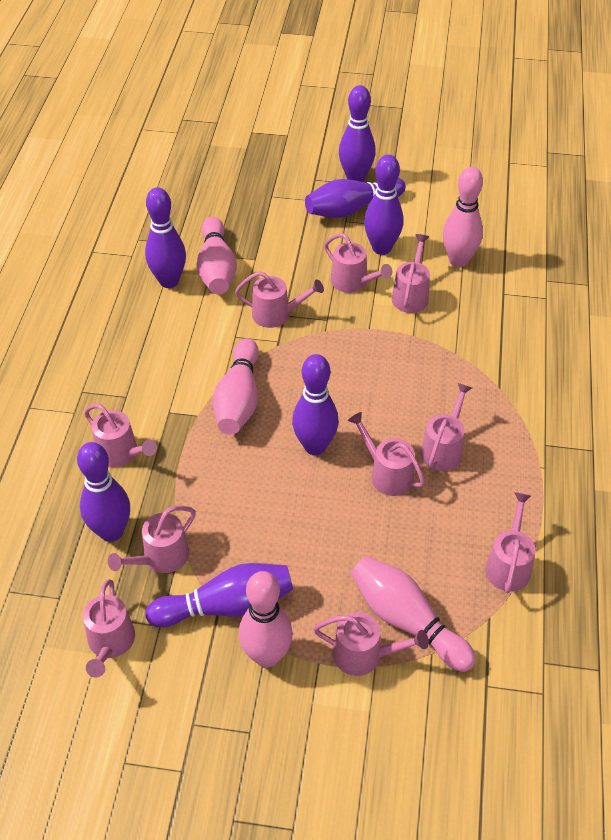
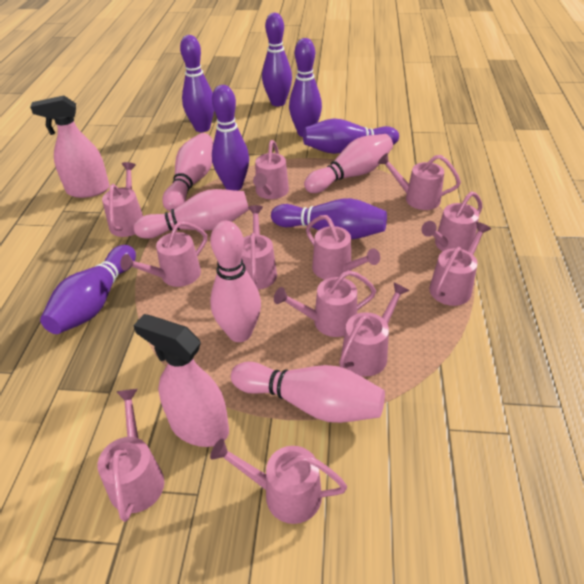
pink spray bottle: none = 0 -> [30,96,110,198] [133,314,229,447] = 2
pink watering can: [83,579,135,678] [84,404,157,467] [108,506,196,573] [235,271,324,328] [313,612,429,676] [324,233,392,293] [348,412,425,496] [392,234,430,313] [420,383,472,471] [485,492,536,593] = 10 -> [97,389,164,522] [102,162,143,237] [120,221,207,287] [210,438,347,524] [242,205,277,289] [253,140,289,199] [274,270,376,337] [306,215,380,280] [339,282,410,376] [378,153,461,210] [422,191,483,251] [429,222,491,306] = 12

